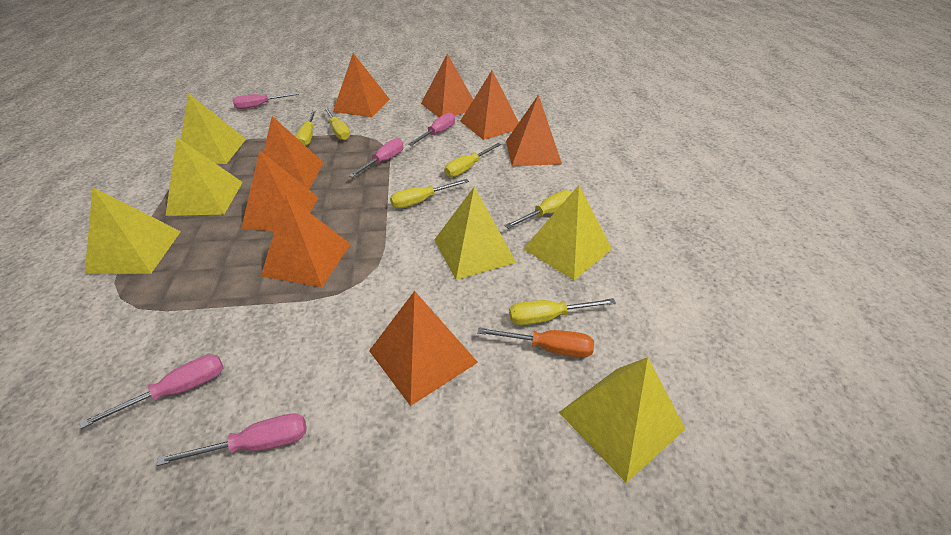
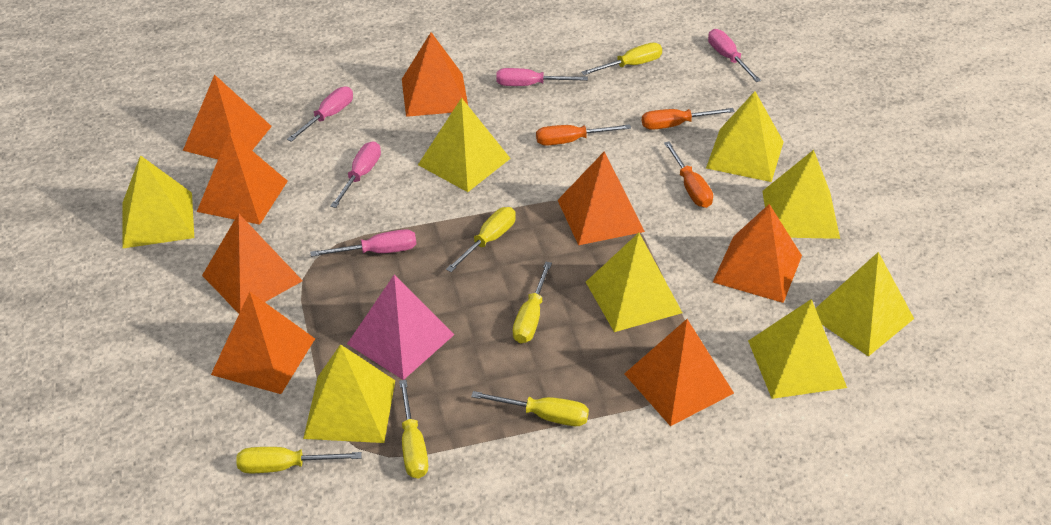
orange screwdriver: [477,328,594,358] = 1 -> [536,124,631,146] [642,108,735,130] [664,141,713,208] = 3
pink pyramid: none = 0 -> [347,274,454,380] = 1
yellow pyramid: [85,187,181,274] [166,137,243,216] [181,93,246,164] [434,187,517,280] [523,185,612,280] [559,357,685,483] = 6 -> [122,155,194,249] [303,344,395,443] [418,98,511,192] [586,233,682,332] [706,91,784,182] [748,299,847,399] [762,150,840,239] [815,252,914,357] = 8

